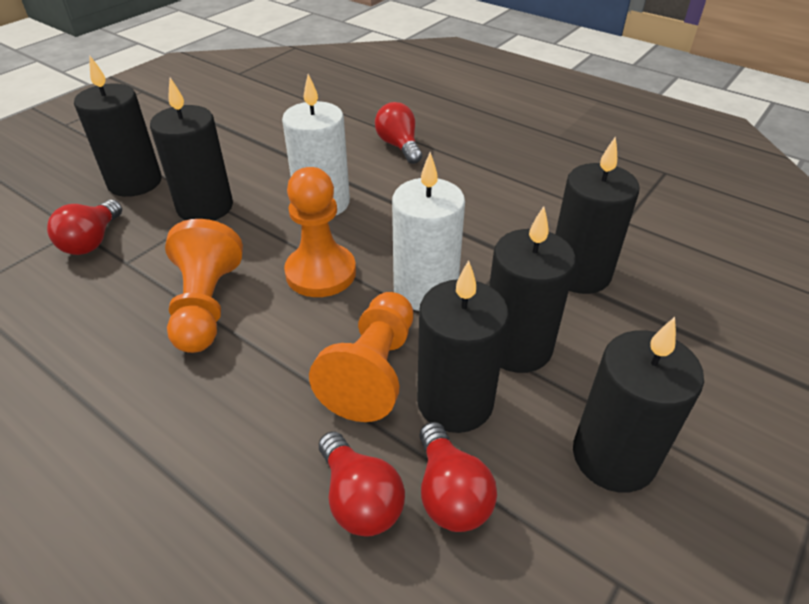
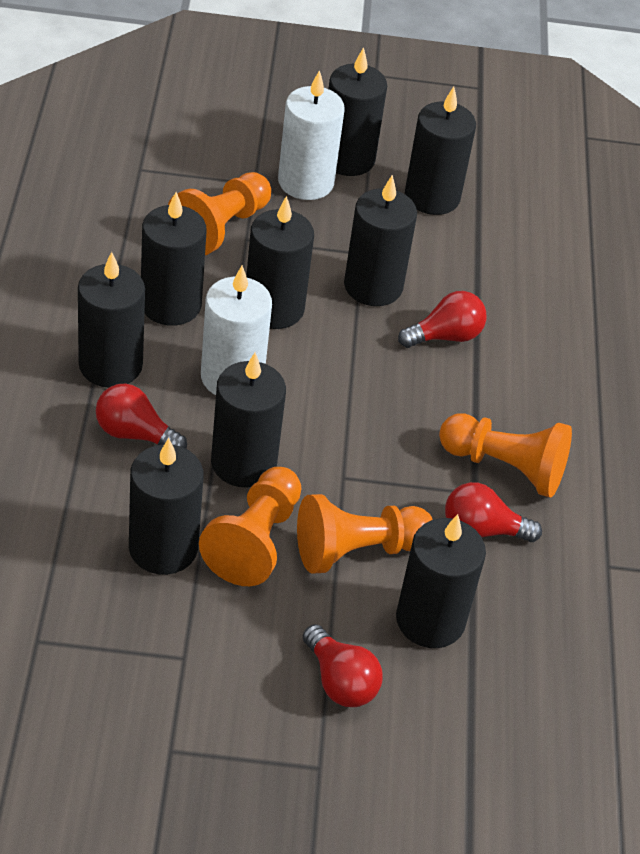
black candle: [74,56,162,197] [150,78,233,221] [417,260,509,433] [489,206,576,373] [555,136,640,294] [573,317,704,493] = 6 -> [78,252,145,388] [129,438,204,575] [141,192,207,326] [211,353,286,488] [246,196,314,329] [328,47,387,176] [344,175,417,306] [396,514,486,648] [405,87,476,215] = 9
orange pawn: [165,219,243,353] [284,167,356,297] [309,292,413,422] = 3 -> [168,172,271,255] [199,467,301,586] [297,494,433,574] [439,413,572,498] = 4

